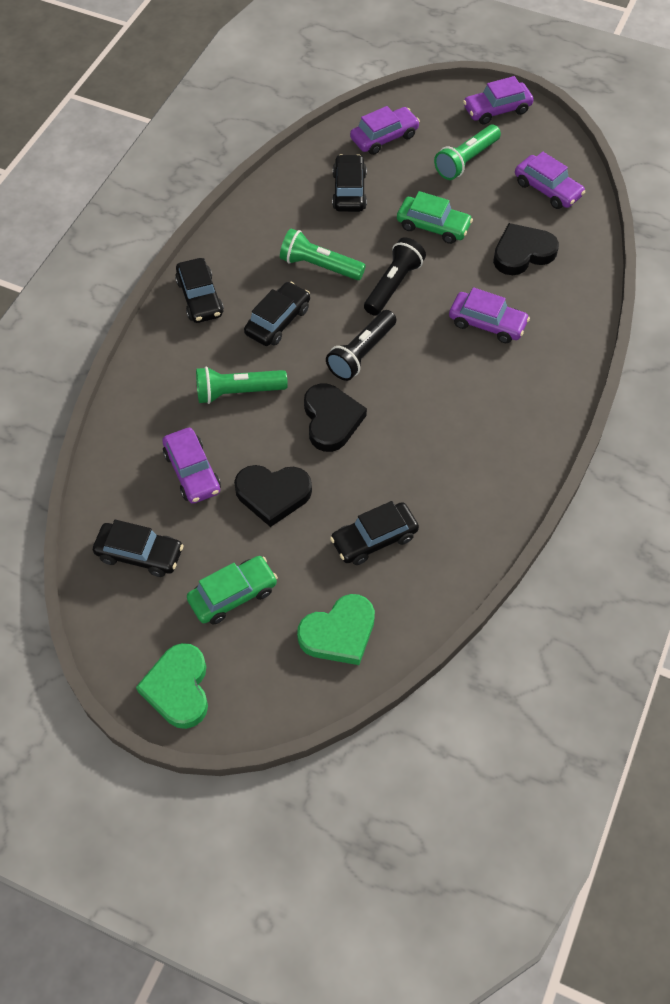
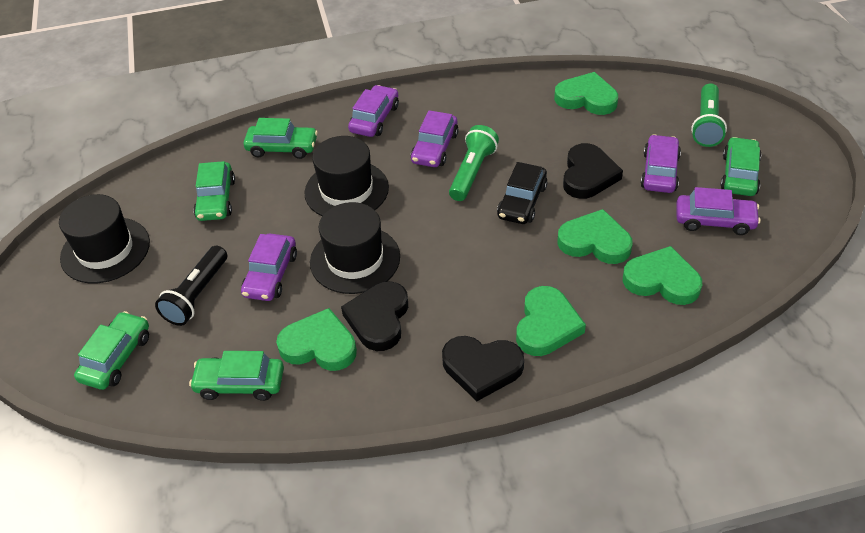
black car: [93,520,184,577] [175,258,224,323] [244,282,310,346] [330,501,419,565] [332,154,367,212] = 5 -> [497,162,548,224] = 1
black flashlight: [326,310,396,381] [364,237,426,316] = 2 -> [155,246,227,326] = 1
black hat: none = 0 -> [59,194,150,283] [304,136,389,216] [310,202,400,294] = 3
green car: [187,556,278,625] [397,191,473,244] = 2 -> [74,311,149,390] [189,351,284,401] [193,161,235,221] [244,118,318,159] [720,137,762,196] = 5
green flashlight: [196,367,288,404] [280,228,366,280] [434,125,501,180] = 3 -> [449,125,499,201] [691,83,727,147] = 2
green heart: [136,643,208,729] [297,594,375,665] = 2 -> [276,308,357,371] [516,286,586,356] [554,72,618,115] [557,209,633,264] [623,246,702,305] = 5

